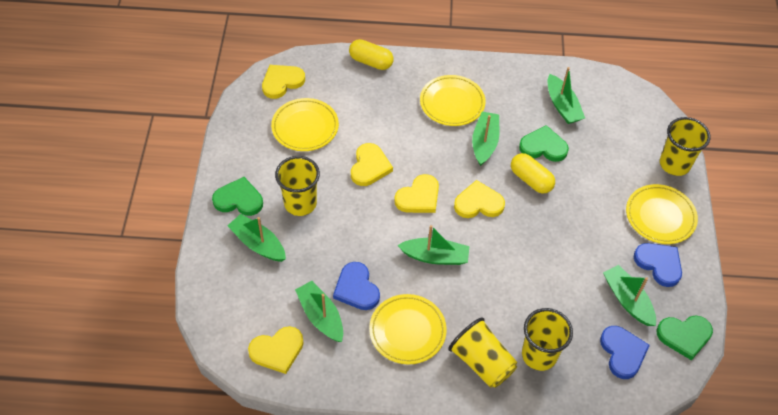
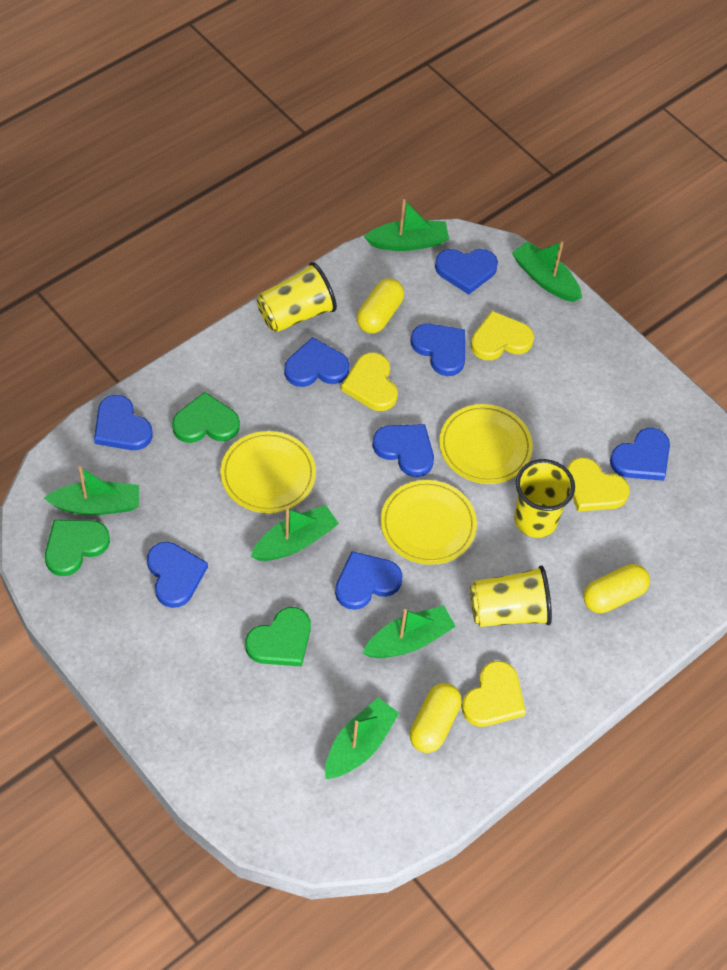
blue heart: [333,262,380,310] [600,326,650,379] [634,243,682,287] = 3 -> [94,395,153,450] [147,542,208,608] [284,337,350,387] [335,551,403,610] [372,424,434,477] [411,324,465,376] [435,249,498,295] [610,428,670,481] = 8
yellow capsule: [349,39,393,70] [511,153,555,194] = 2 -> [357,278,404,333] [410,683,462,753] [583,564,650,613] = 3
yellow cup: [275,156,320,216] [448,317,518,388] [522,308,573,371] [660,117,710,176] = 4 -> [257,262,337,332] [470,565,552,627] [514,459,575,538] = 3
yellow heart: [248,326,304,374] [262,65,305,99] [351,143,393,186] [394,174,439,213] [454,180,505,218] = 5 -> [341,353,398,411] [462,661,526,727] [471,311,534,360] [567,458,630,512] = 4
yellow plate: [271,98,339,151] [369,294,447,365] [420,75,486,126] [626,184,698,244] = 4 -> [220,431,316,513] [381,480,477,565] [439,404,533,484] = 3

